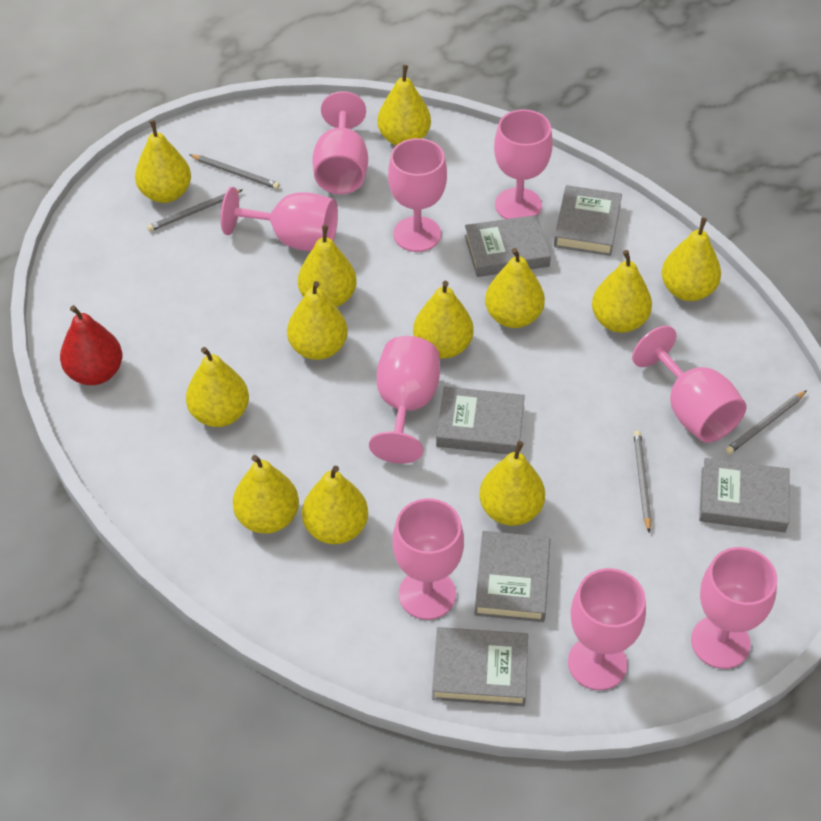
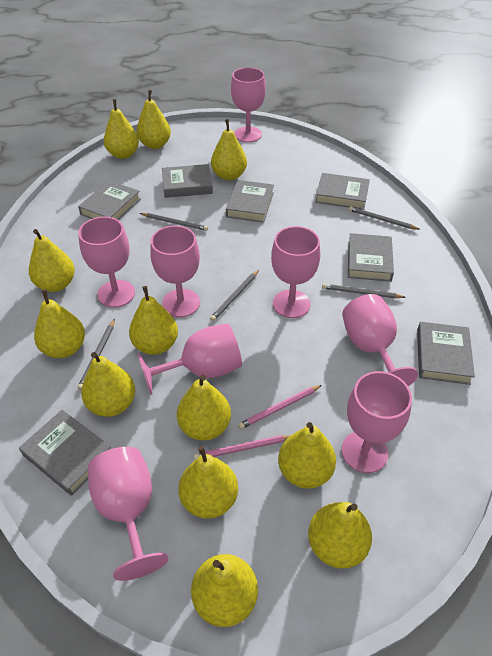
grey book: [432,627,528,706] [436,386,525,454] [465,215,551,277] [474,531,550,622] [554,185,622,256] [699,458,789,532] = 6 -> [19,410,111,496] [78,180,141,220] [162,164,213,198] [226,180,274,223] [315,173,370,210] [348,233,394,282] [417,322,475,385] = 7
grey pencil: [147,189,243,232] [189,154,280,189] [633,431,651,532] [725,390,807,454] = 4 -> [78,319,115,390] [140,213,208,231] [210,270,259,321] [322,283,405,298] [349,206,419,230] = 5
pink goblet: [221,187,338,251] [312,91,368,194] [369,336,440,464] [388,138,447,252] [392,499,464,620] [494,109,553,219] [568,568,646,690] [632,326,746,443] [691,547,777,669] = 9 -> [78,216,135,308] [88,447,168,581] [137,323,242,395] [150,225,200,317] [231,68,266,142] [271,226,320,318] [341,371,412,473] [342,294,418,386] = 8
pink pencil: none = 0 -> [194,435,291,460] [238,385,322,429] = 2
red pear: [60,305,122,385] = 1 -> none = 0

